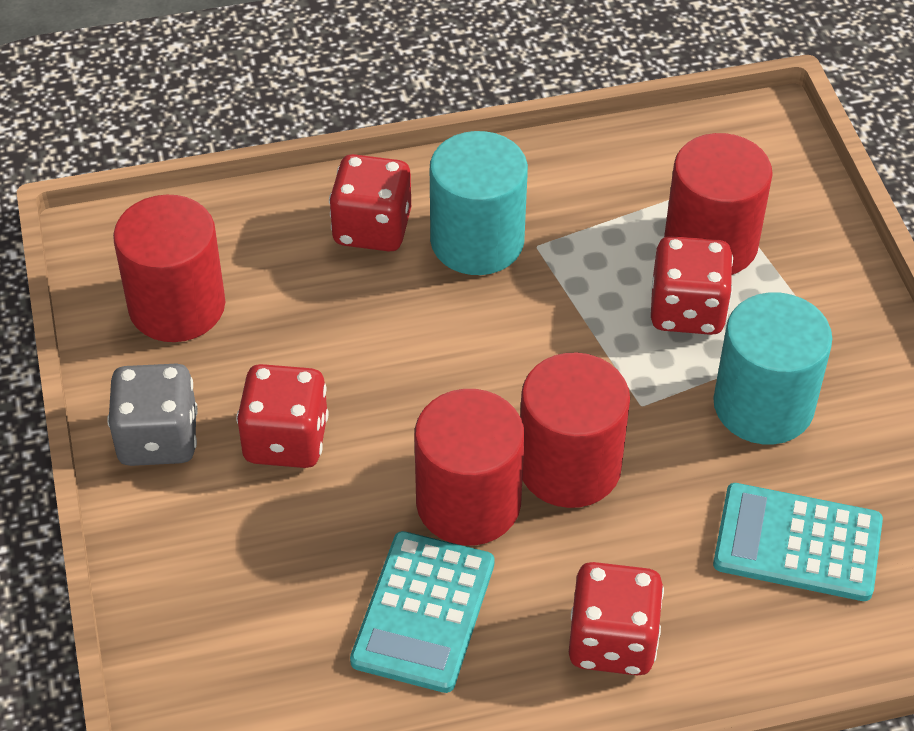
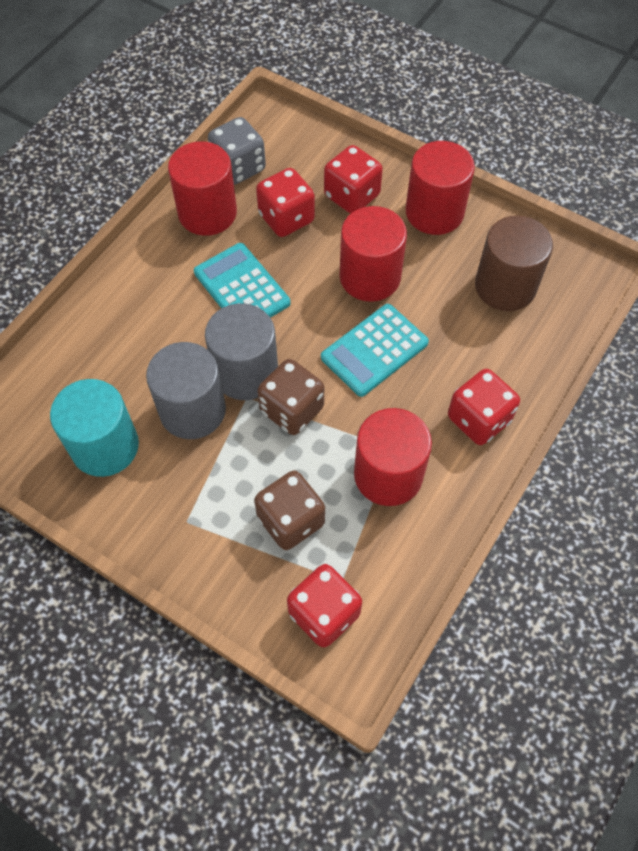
brown cylinder: none = 0 -> [475,216,553,311] = 1
brown dice: none = 0 -> [254,471,325,550] [257,359,324,435] = 2
grey cylinder: none = 0 -> [146,342,226,439] [205,303,278,400] = 2
turquoise cylinder: [430,131,528,275] [713,292,832,445] = 2 -> [50,379,139,477] = 1

